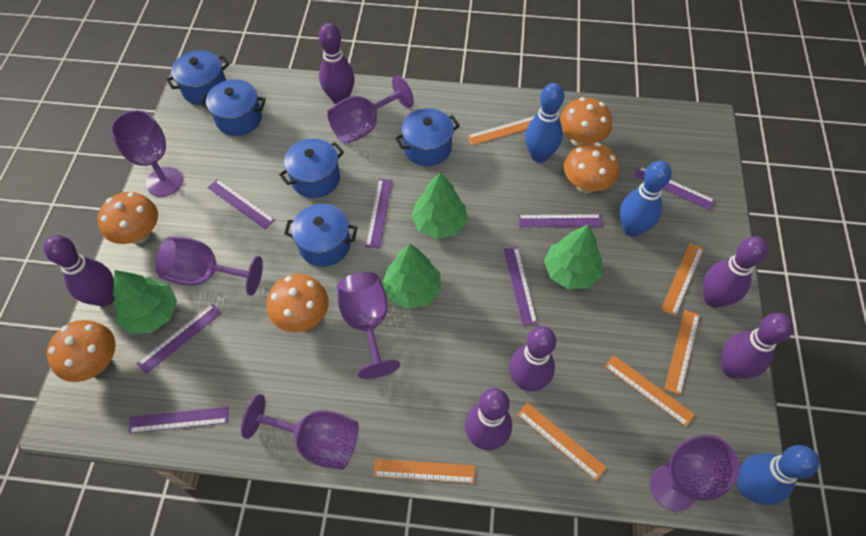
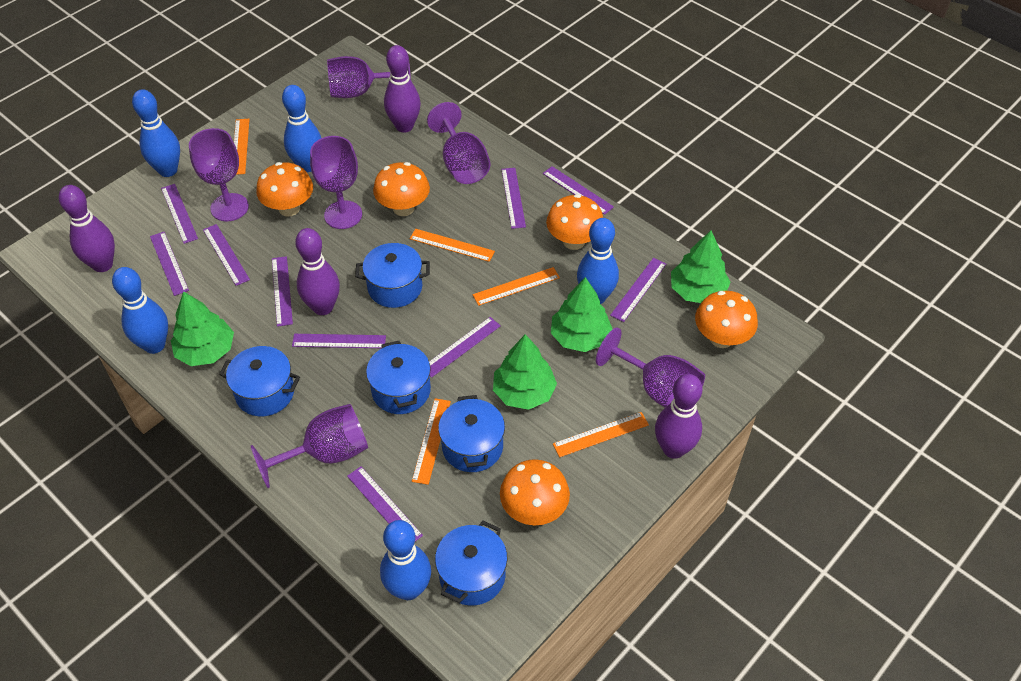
blue bowling pin: [525,83,564,163] [620,161,671,237] [737,445,819,505] = 3 -> [112,267,168,354] [132,89,180,177] [282,85,321,172] [380,520,431,600] [577,218,619,304] = 5
orange ruler: [373,459,475,483] [467,116,535,145] [517,402,607,481] [605,355,695,427] [661,243,703,316] [664,310,700,395] = 6 -> [234,119,250,175] [410,229,495,262] [412,398,451,485] [473,267,560,306] [553,412,649,457] = 5
purple bowling pin: [43,235,115,307] [319,23,355,104] [465,388,512,450] [509,326,556,391] [703,236,768,308] [721,313,793,379] = 6 -> [59,185,115,272] [295,228,340,315] [384,45,421,133] [655,374,702,459] = 4
purple ruler: [129,407,229,433] [137,303,222,374] [207,179,275,229] [365,179,392,249] [504,247,537,326] [518,214,602,227] [634,166,715,210] = 7 -> [150,232,189,296] [161,184,198,244] [203,224,250,286] [272,256,293,327] [292,334,386,348] [347,466,423,542] [429,317,501,378] [501,168,526,229] [543,166,614,215] [610,258,666,322] = 10

